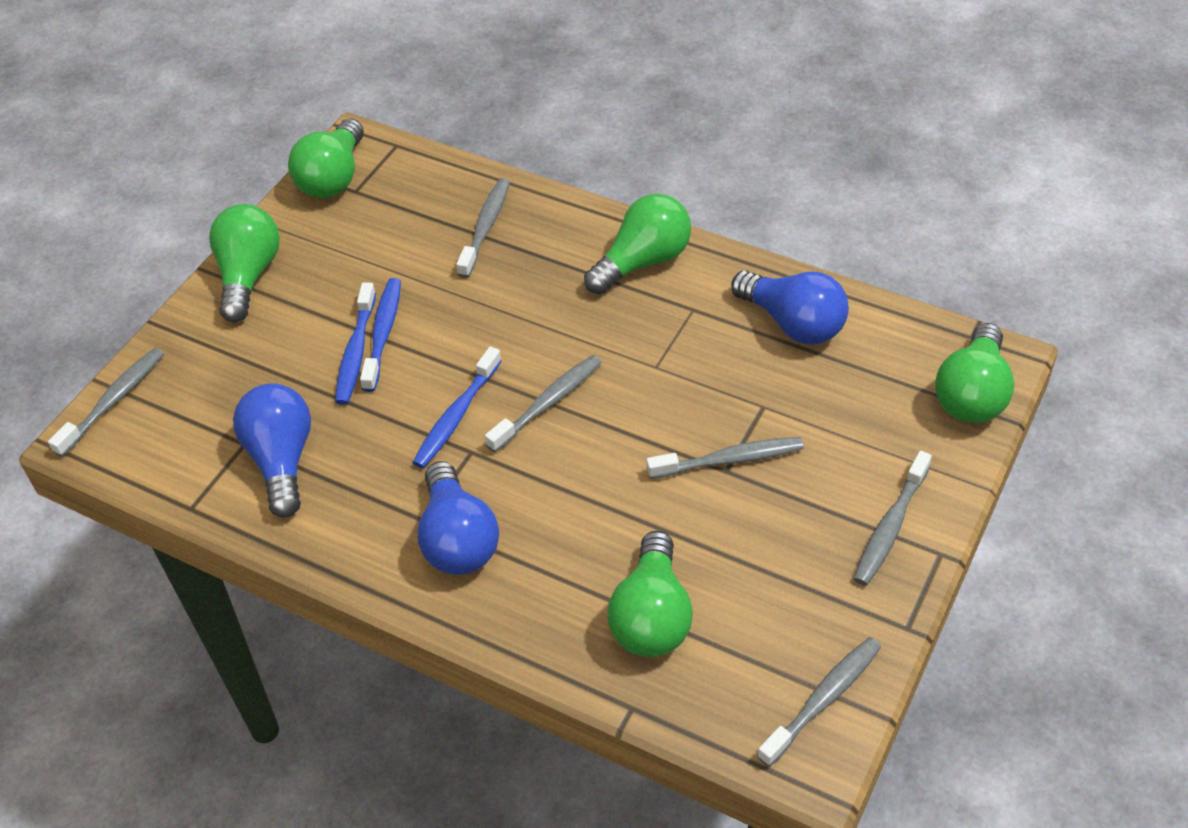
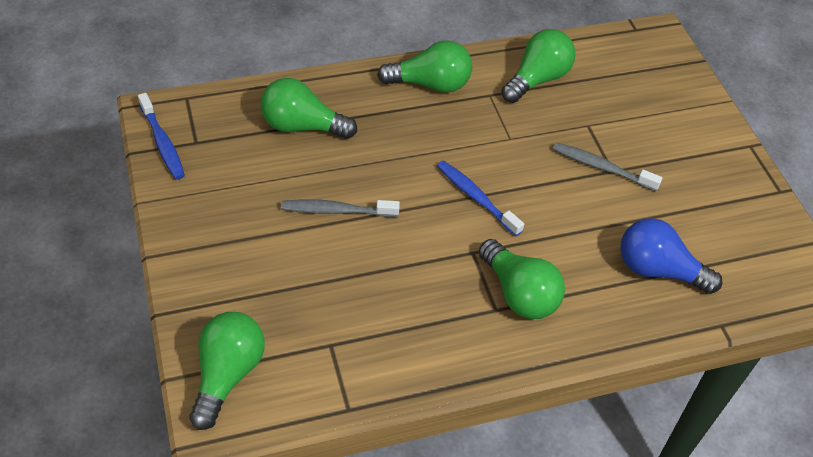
blue light bulb: [233,383,311,518] [417,461,499,575] [731,271,849,344] = 3 -> [620,218,723,294] = 1
blue toothbrush: [335,282,376,405] [360,278,401,392] [412,347,502,468] = 3 -> [138,93,185,180] [437,160,524,236] = 2
grey toothbrush: [48,348,164,457] [456,178,510,278] [485,355,602,452] [646,437,804,479] [757,637,881,767] [854,451,932,586] = 6 -> [281,199,400,217] [553,142,662,191] = 2

